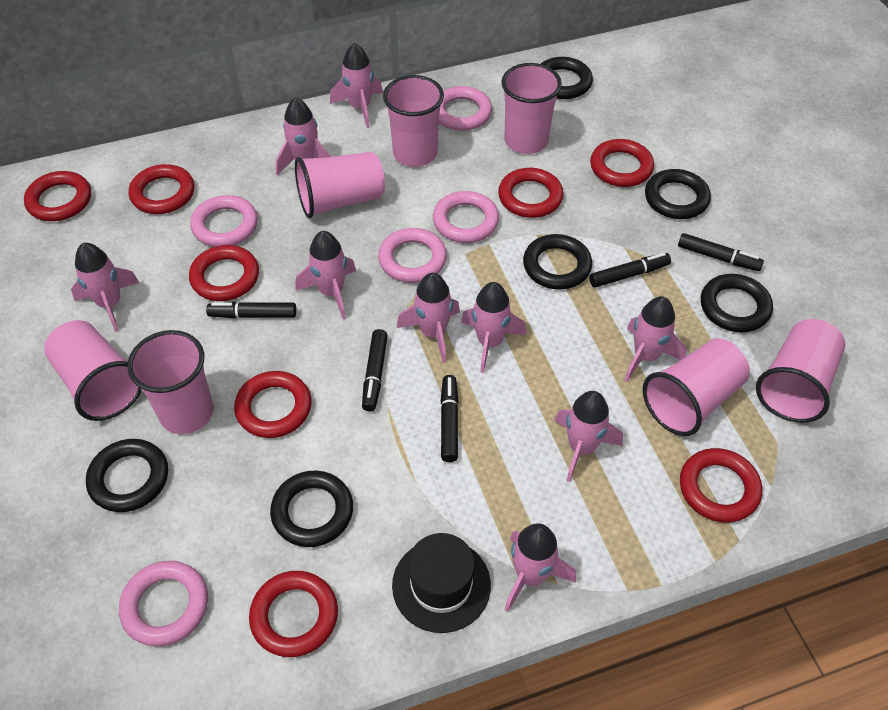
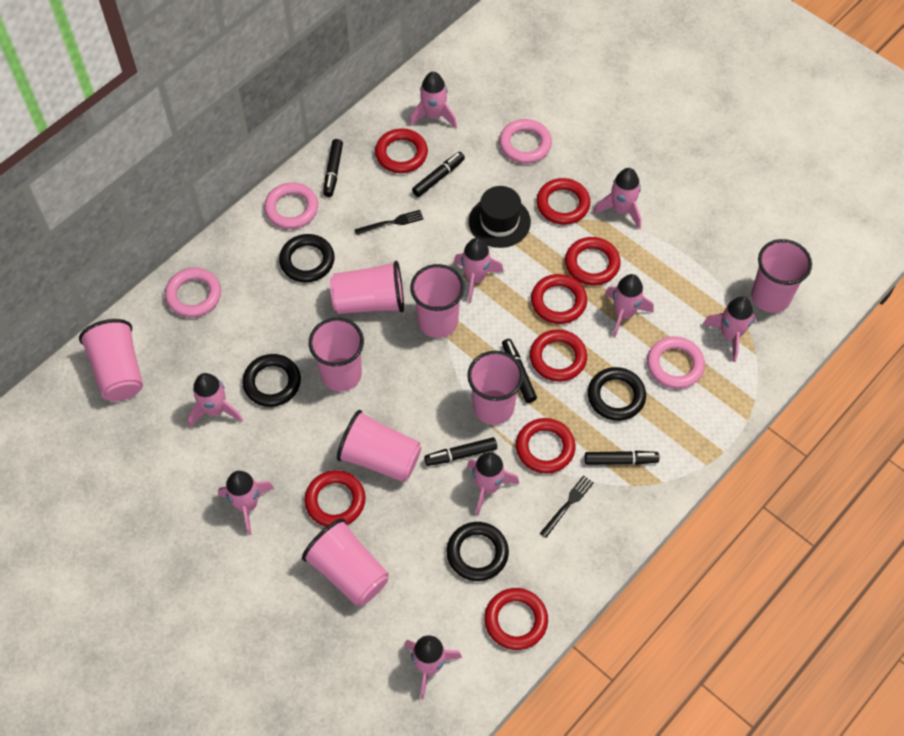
black fork: none = 0 -> [354,210,423,235] [540,475,594,538] = 2
black ring: [86,439,168,512] [270,470,353,547] [523,234,592,290] [541,57,593,99] [645,169,711,219] [701,274,773,332] = 6 -> [242,354,301,407] [279,234,335,283] [447,522,509,581] [588,367,646,421] = 4
pink cup: [44,320,142,421] [127,330,214,434] [295,152,385,218] [383,75,444,167] [501,63,562,154] [643,338,750,436] [756,319,846,423] = 7 -> [79,319,143,401] [302,518,389,606] [309,318,364,392] [330,261,404,314] [337,410,422,482] [410,264,465,338] [467,351,524,425] [751,239,812,313] = 8
pink ring: [119,561,208,646] [190,195,258,247] [378,228,447,283] [433,191,499,243] [439,86,492,131] = 5 -> [165,268,221,317] [264,182,318,229] [499,119,552,163] [647,336,705,389] = 4

